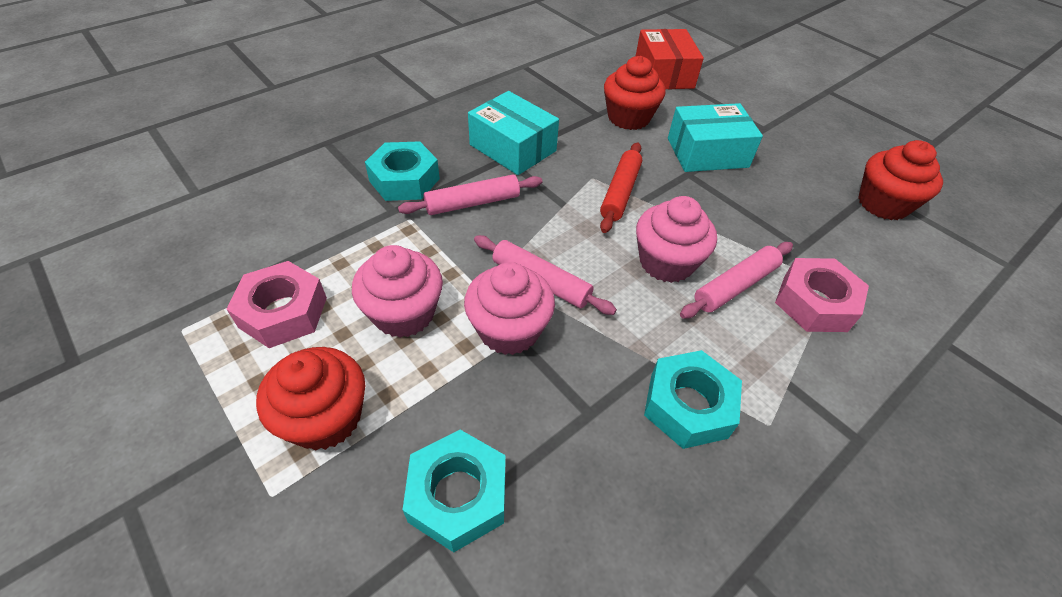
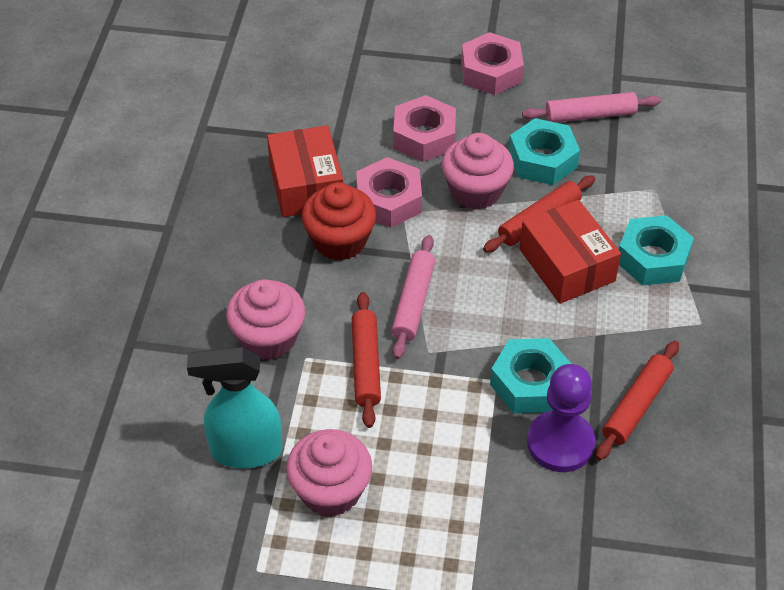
pink nut: [226,261,327,348] [775,258,869,332] = 2 -> [356,157,422,228] [393,95,456,162] [461,32,524,95] = 3
pink rolling pin: [398,175,542,215] [474,235,617,315] [680,242,793,319] = 3 -> [391,235,435,359] [522,92,661,122] = 2
purple pawn: none = 0 -> [527,364,595,472] = 1
red box: [636,29,704,89] = 1 -> [267,125,343,217] [519,200,621,304] = 2
red cupcake: [256,347,365,450] [604,56,666,130] [858,140,943,220] = 3 -> [302,182,376,261] = 1
red rolling pin: [600,142,642,233] = 1 -> [352,292,381,428] [483,175,595,253] [596,341,679,461] = 3
turquoise box: [468,91,559,175] [668,103,763,172] = 2 -> none = 0
turquoise spray bottle: none = 0 -> [187,347,282,468] = 1

